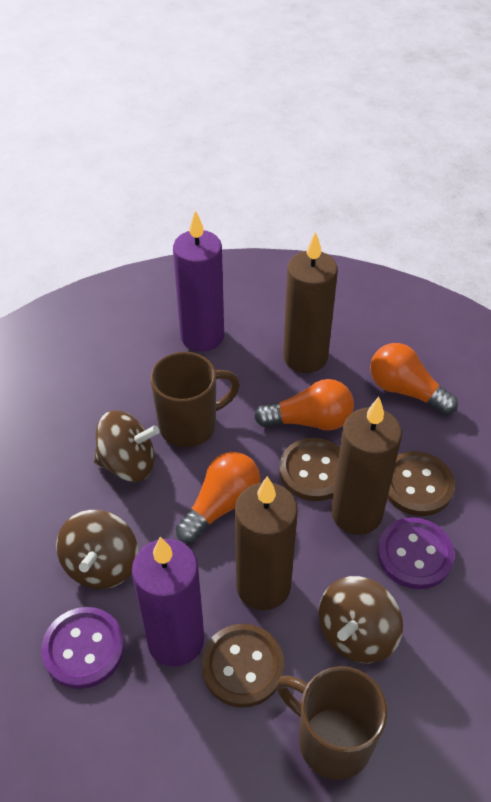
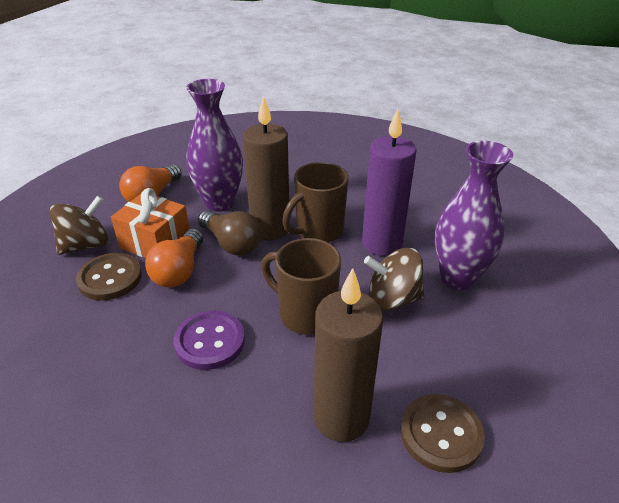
brown button: [202,624,284,708] [279,438,340,501] [387,451,455,516] = 3 -> [76,253,142,301] [401,394,485,473] = 2
brown candle: [235,476,298,610] [283,231,338,373] [331,397,402,535] = 3 -> [243,95,289,240] [314,268,383,442] = 2
brown light bulb: none = 0 -> [198,210,261,256] = 1
brown spinning top: [56,510,138,589] [94,411,160,482] [319,576,403,663] = 3 -> [50,196,109,255] [364,248,424,311] = 2
orange gift: none = 0 -> [111,188,189,258] = 1
orange light bulb: [176,452,260,543] [254,379,354,431] [370,343,458,415] = 3 -> [119,164,182,202] [145,229,203,287] = 2
purple button: [41,607,124,689] [377,517,455,589] = 2 -> [174,311,245,370] = 1
purple candle: [132,537,204,667] [173,210,224,352] = 2 -> [362,109,417,256] = 1
purple vase: none = 0 -> [186,79,243,212] [434,141,513,290] = 2

